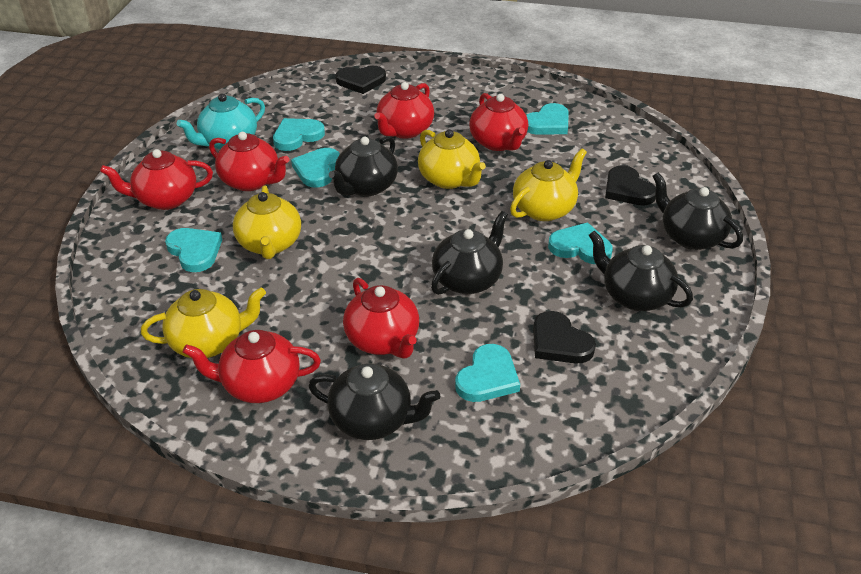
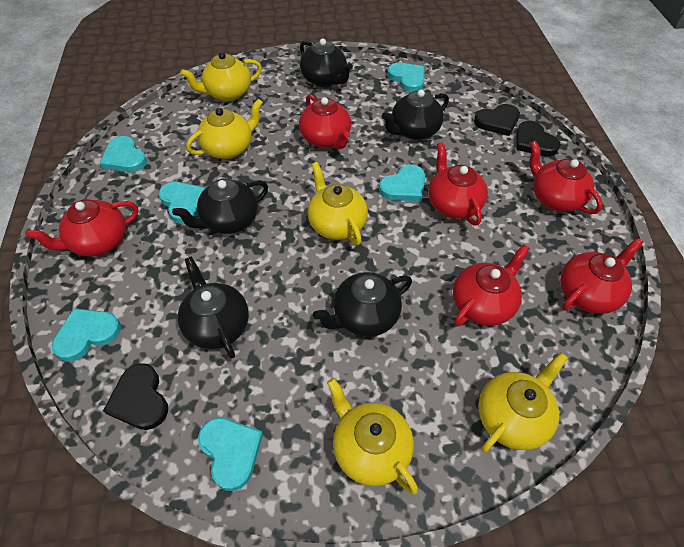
turquoise teapot: [177,93,265,149] = 1 -> none = 0
yellow teapot: [141,287,266,358] [233,185,301,259] [418,129,486,189] [510,148,587,221] = 4 -> [180,52,262,101] [186,99,263,159] [308,162,368,245] [327,378,418,494] [478,352,568,453] = 5

